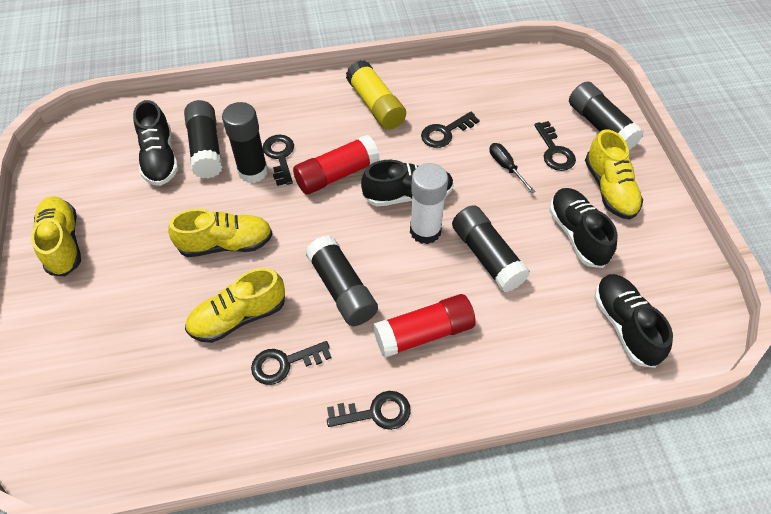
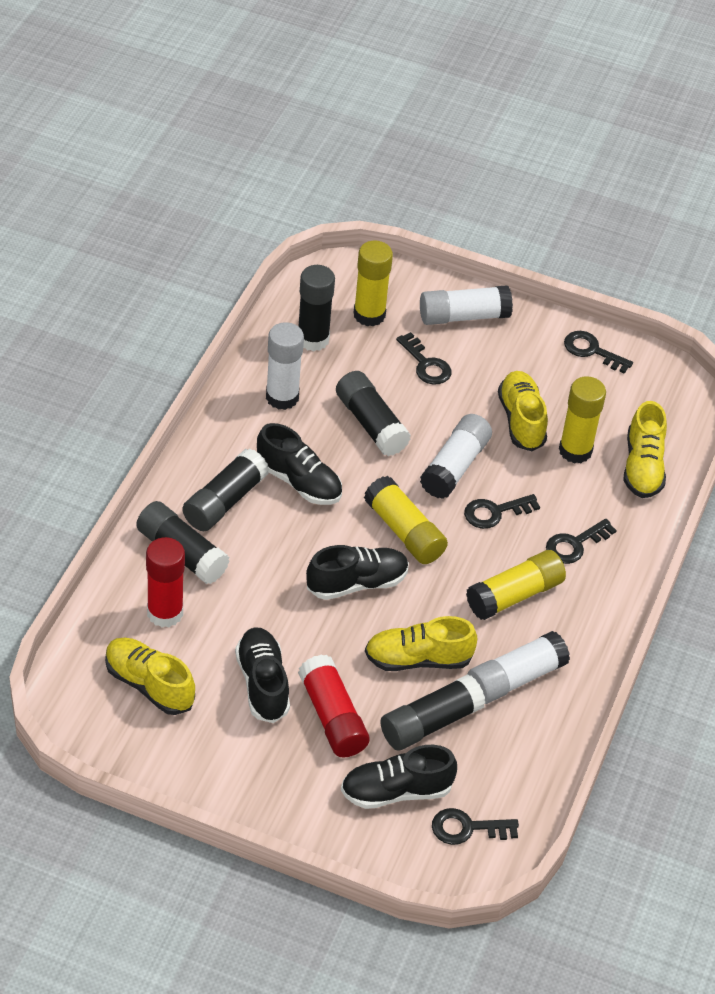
black screwdriver: [490,143,535,193] = 1 -> none = 0
white glue stick: [410,163,448,244] = 1 -> [266,322,304,410] [420,285,513,325] [420,414,492,499] [467,631,570,704] = 4
yellow glue stick: [346,60,406,130] = 1 -> [354,241,393,327] [364,476,448,564] [466,550,566,620] [559,376,606,464] = 4

